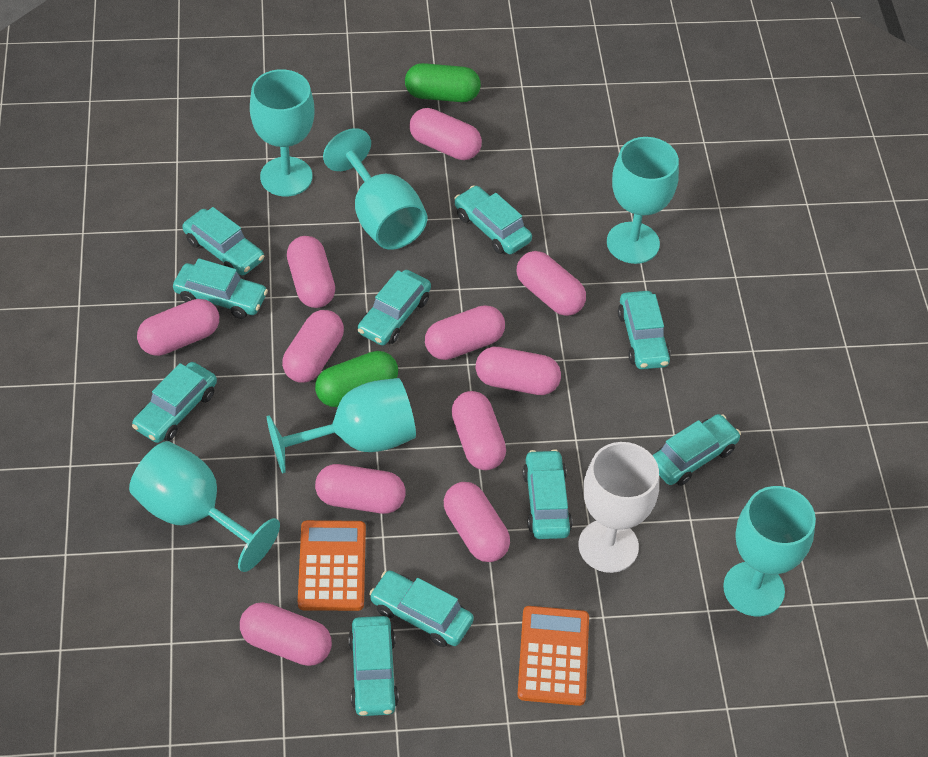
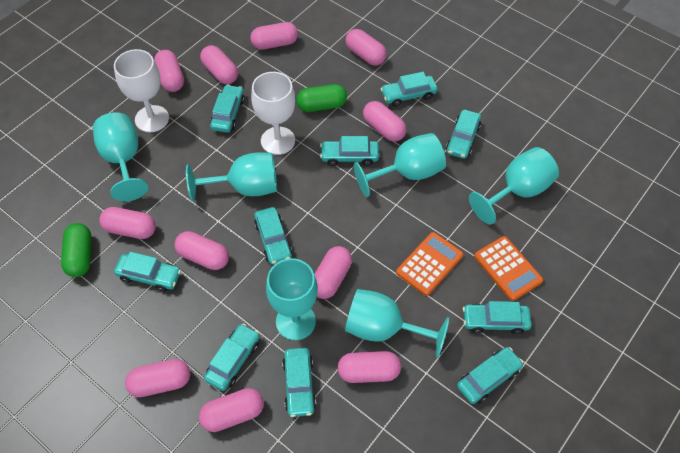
white goblet: [579,442,659,573] = 1 -> [114,49,169,132] [251,72,295,155] = 2

